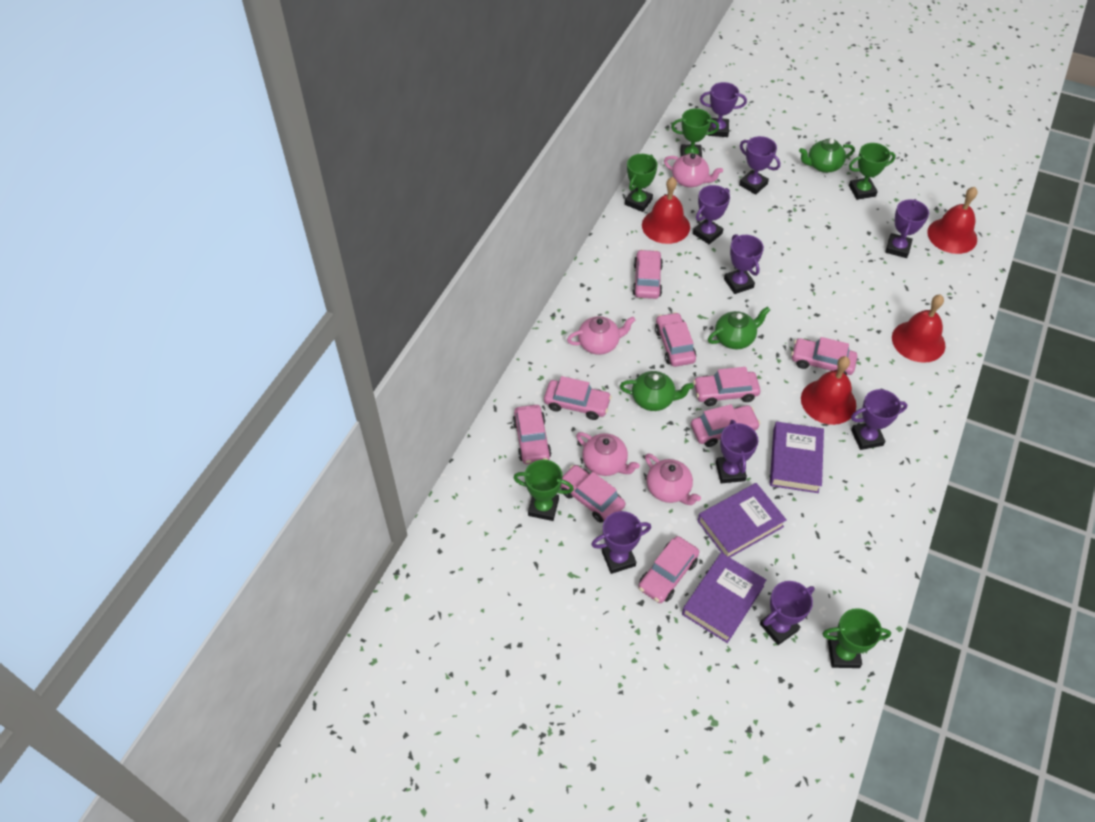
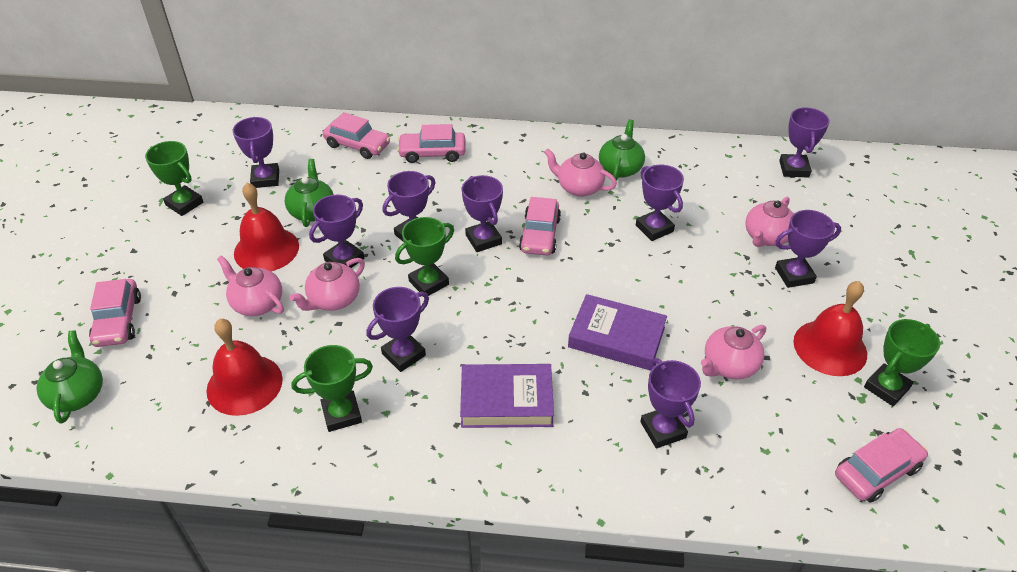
green trophy: [514,459,574,521] [625,154,658,212] [671,108,719,158] [822,608,891,668] [849,143,896,200] = 5 -> [145,141,203,216] [292,345,373,432] [395,217,454,296] [864,319,940,406] = 4
pink car: [513,405,551,464] [544,376,612,420] [561,465,625,523] [632,249,663,299] [638,536,699,603] [655,312,696,367] [691,404,760,447] [693,367,760,406] [791,337,857,375] = 9 -> [89,279,141,347] [323,112,390,159] [397,124,466,163] [519,197,561,256] [835,428,928,503] = 5
pink teapot: [567,316,635,355] [576,432,640,476] [645,453,701,505] [664,153,723,187] = 4 -> [217,255,284,316] [289,258,365,311] [544,148,617,197] [701,325,766,379] [745,197,794,247] = 5
purple book: [682,553,766,643] [697,483,787,557] [770,422,824,493] = 3 -> [460,364,554,428] [568,294,667,371] = 2
red bell: [642,177,690,244] [801,356,856,425] [892,295,946,363] [927,187,978,254] = 4 -> [206,319,283,416] [234,183,299,271] [794,281,867,376] = 3

